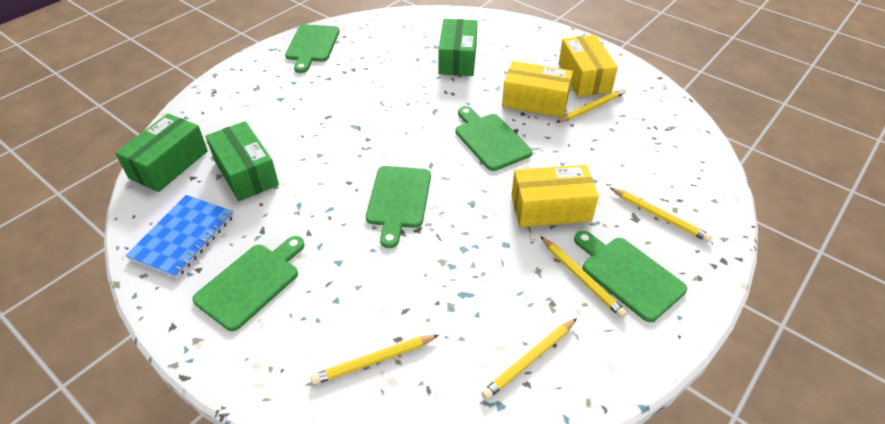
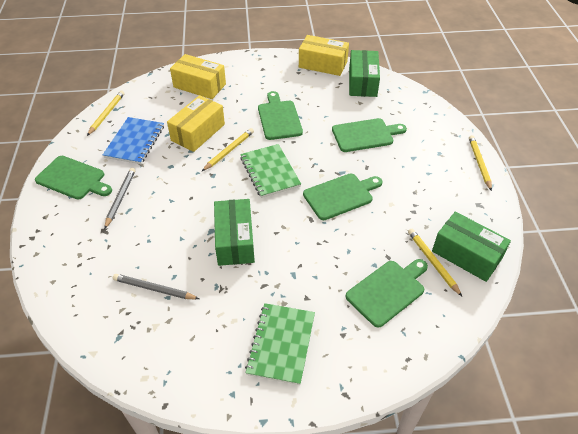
green notebook: none = 0 -> [240,144,301,198] [245,303,315,385] = 2
grey pencil: none = 0 -> [104,168,135,229] [113,274,199,299] = 2
yellow pencil: [310,335,439,385] [481,318,577,400] [540,236,627,318] [556,88,626,123] [609,187,712,242] = 5 -> [87,91,125,136] [202,128,254,171] [408,229,462,296] [469,135,492,191] = 4

